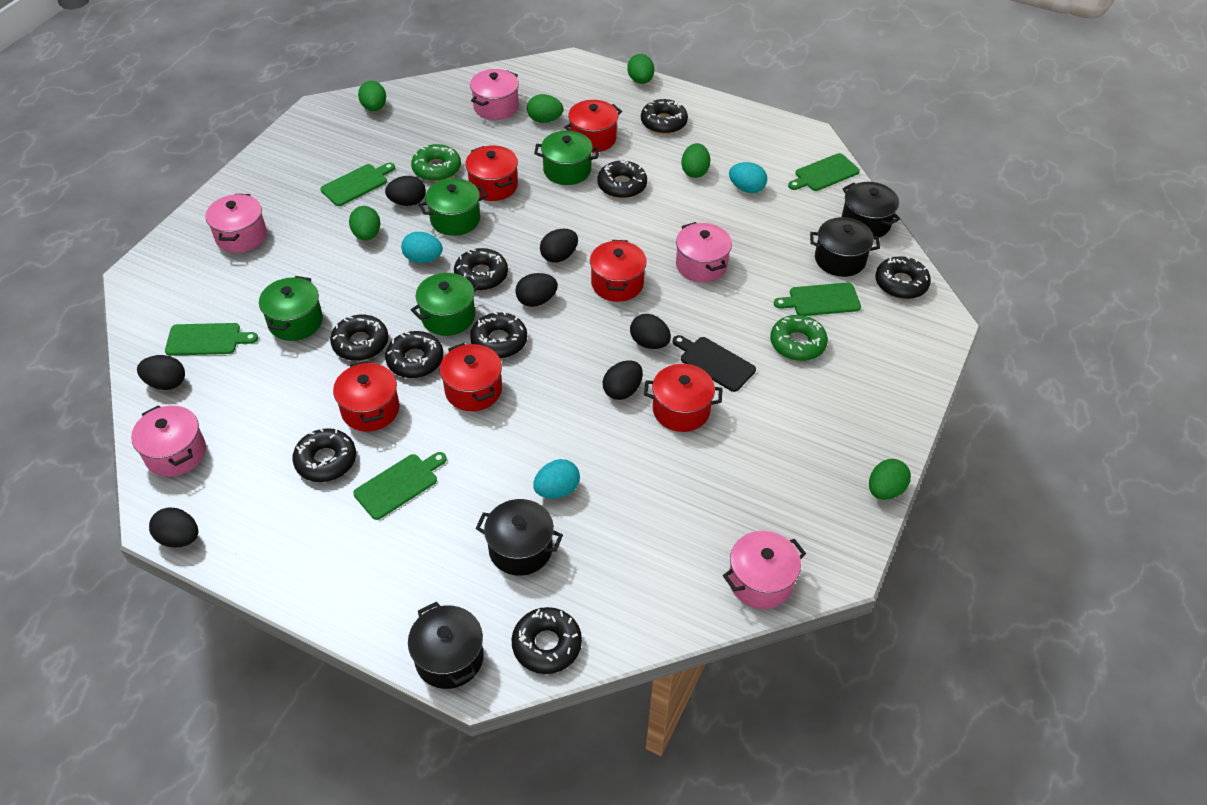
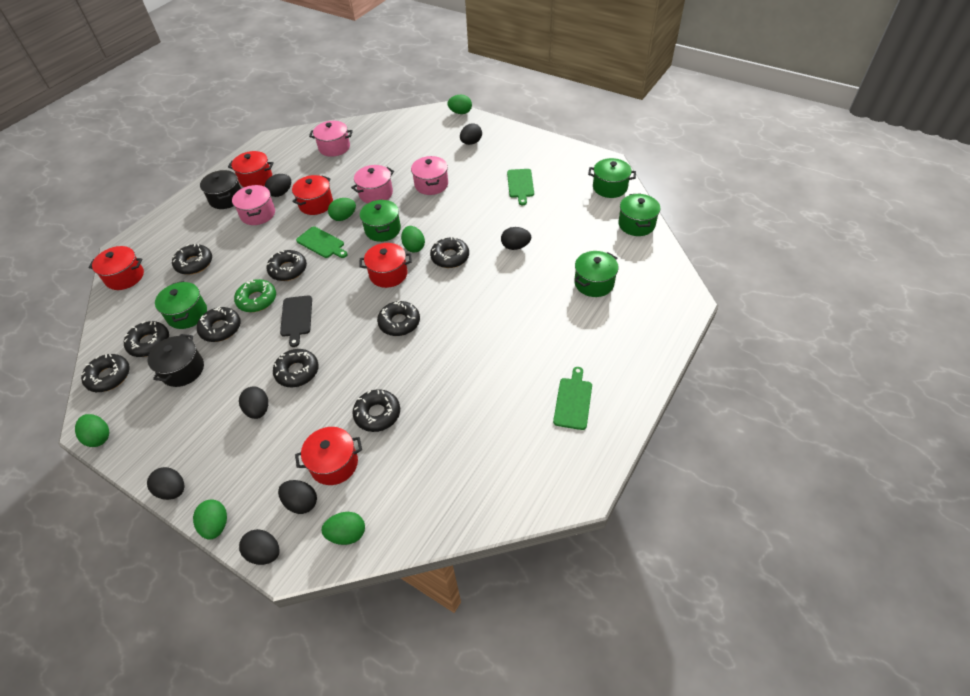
black pot: [408,602,484,689] [476,499,563,576] [810,217,880,277] [842,182,900,238] = 4 -> [148,334,204,387] [200,170,241,209] = 2
green cutting board: [165,323,258,356] [320,163,395,206] [353,452,447,520] [774,282,861,316] [788,153,860,191] = 5 -> [296,226,348,258] [507,169,534,205] [553,367,592,430] = 3
green donut: [411,144,461,181] [770,315,828,361] = 2 -> [234,279,276,312] = 1
green pot: [259,276,323,341] [411,273,480,336] [419,178,487,236] [534,131,599,185] = 4 -> [155,281,207,329] [360,199,401,242] [574,251,619,297] [588,158,636,198] [618,194,660,236] = 5
pink pot: [131,405,206,477] [206,194,267,253] [470,69,519,120] [676,222,732,283] [723,531,806,609] = 5 -> [232,185,275,225] [309,121,353,157] [351,165,394,203] [411,156,448,195] = 4
red pot: [333,361,399,432] [440,343,502,411] [465,145,518,201] [564,100,622,153] [590,240,647,302] [644,364,723,432] = 6 -> [88,246,144,290] [228,151,274,187] [292,175,333,215] [295,427,362,485] [359,243,411,288] = 5
turquoise egg: [401,232,443,263] [533,459,580,499] [729,162,767,193] = 3 -> none = 0

